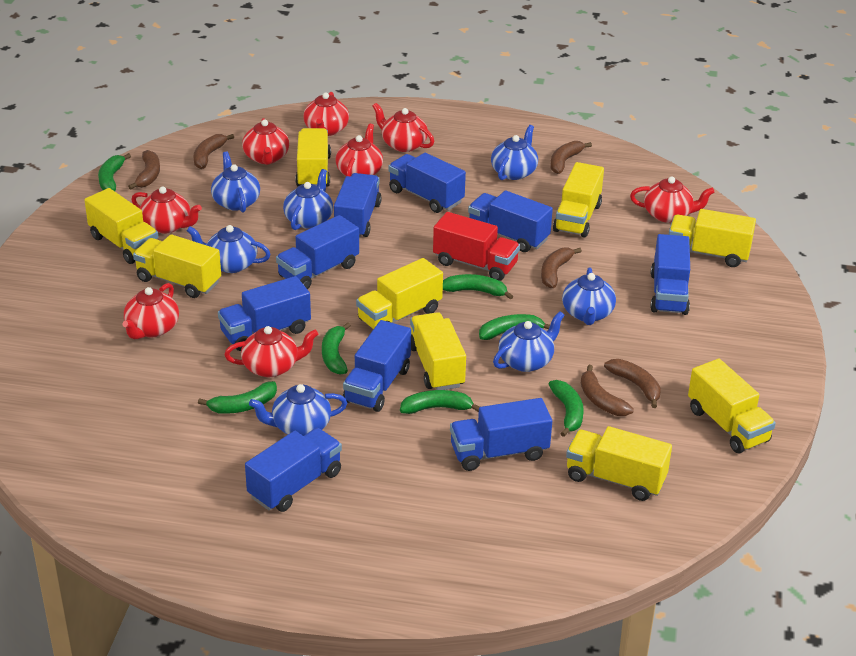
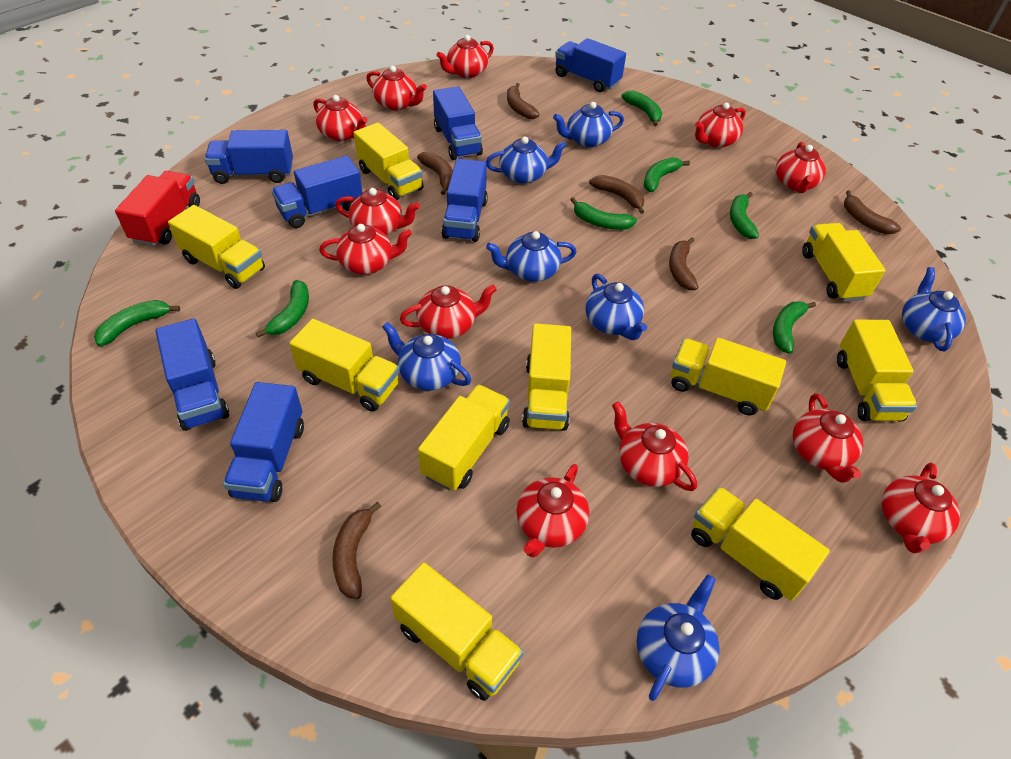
blue truck: [218,276,311,351] [245,428,342,512] [276,215,359,289] [334,173,382,238] [343,320,411,412] [388,153,466,213] [450,398,552,471] [468,191,553,252] [650,234,690,315] = 9 -> [155,319,229,431] [205,130,293,184] [223,382,304,502] [271,156,363,228] [433,86,483,160] [441,159,488,242] [555,38,626,92] = 7
red teapot: [123,283,179,339] [131,186,202,234] [224,326,318,377] [242,118,289,165] [303,92,349,136] [336,124,383,176] [372,103,434,152] [630,177,715,223] = 8 -> [313,95,368,141] [319,224,412,274] [335,188,420,235] [366,66,427,111] [400,284,497,339] [436,35,494,78] [517,464,589,557] [612,401,697,491] [695,103,746,148] [776,142,826,193] [793,393,863,483] [882,463,960,553] = 12
yellow truck: [84,188,158,264] [133,234,221,298] [295,128,331,187] [356,258,443,329] [410,312,466,390] [553,162,604,238] [566,426,672,501] [668,209,756,267] [688,359,776,453] = 9 -> [168,205,265,289] [289,319,400,412] [354,123,424,200] [390,562,524,701] [418,384,510,491] [522,323,571,431] [671,338,786,415] [691,487,830,601] [802,223,886,302] [837,320,917,421] = 10

